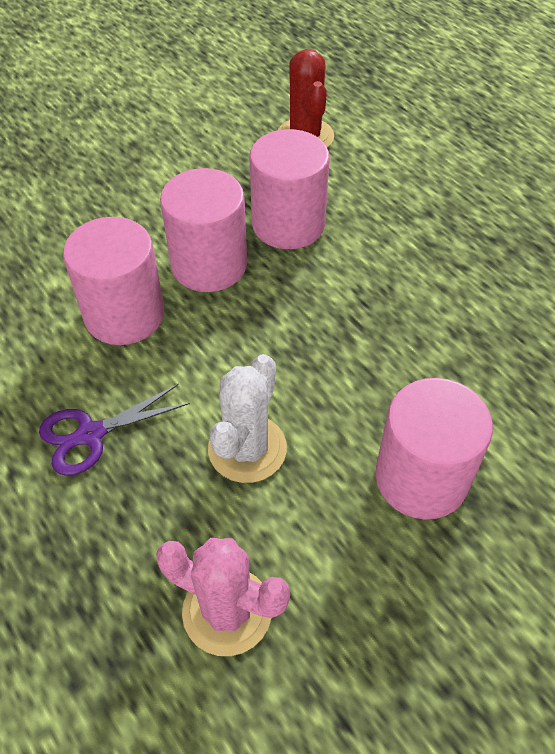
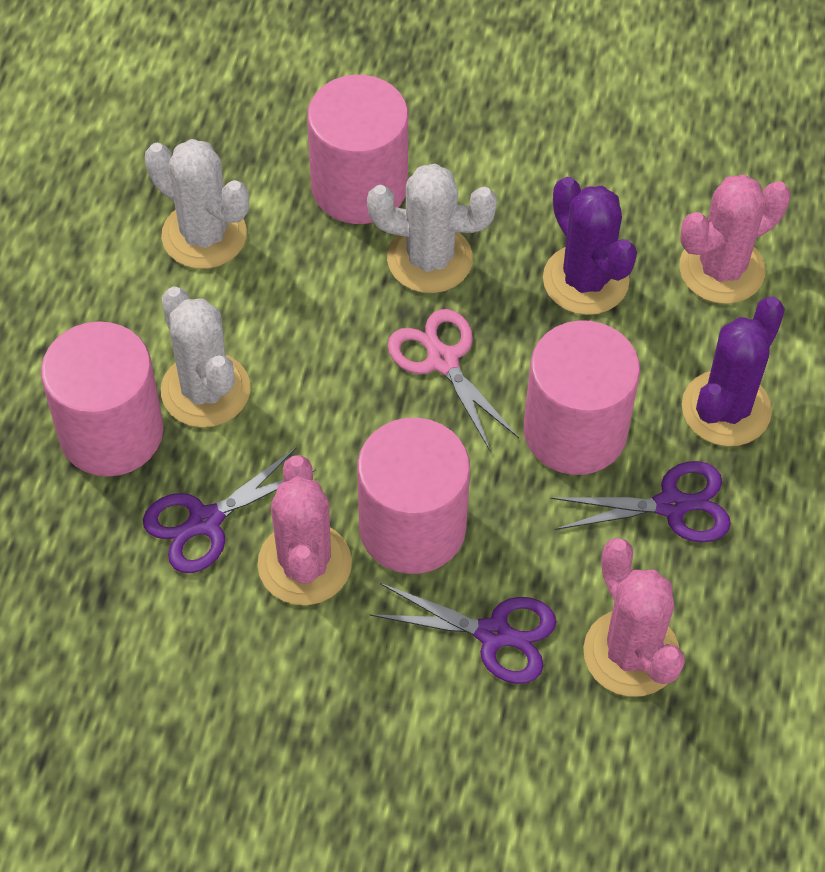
pink cactus: [156,538,290,656] = 1 -> [258,455,352,605] [583,538,685,697] [679,174,790,304] = 3
pink scissors: none = 0 -> [387,309,519,452] = 1
purple cactus: none = 0 -> [543,177,637,315] [682,297,785,446] = 2
purple scissors: [39,384,190,476] = 1 -> [143,447,316,573] [369,583,556,684] [550,461,731,543] = 3
red cactus: [278,49,334,148] = 1 -> none = 0
white cactus: [208,354,287,483] = 1 -> [145,139,249,269] [161,286,250,428] [367,164,497,293] = 3

